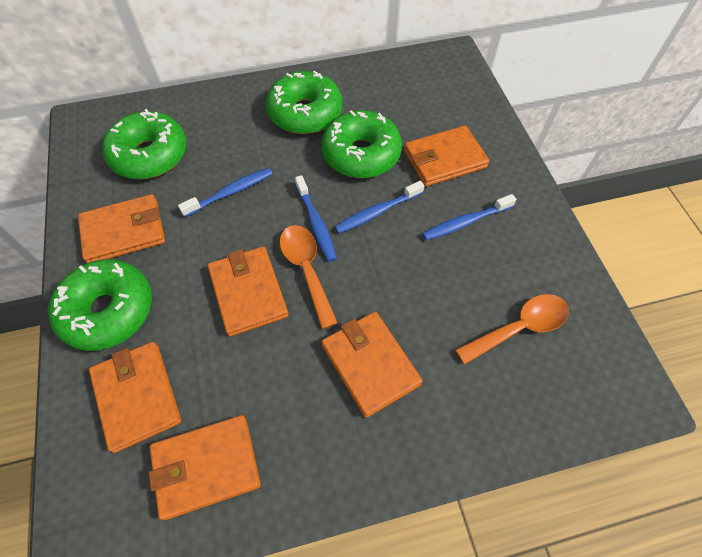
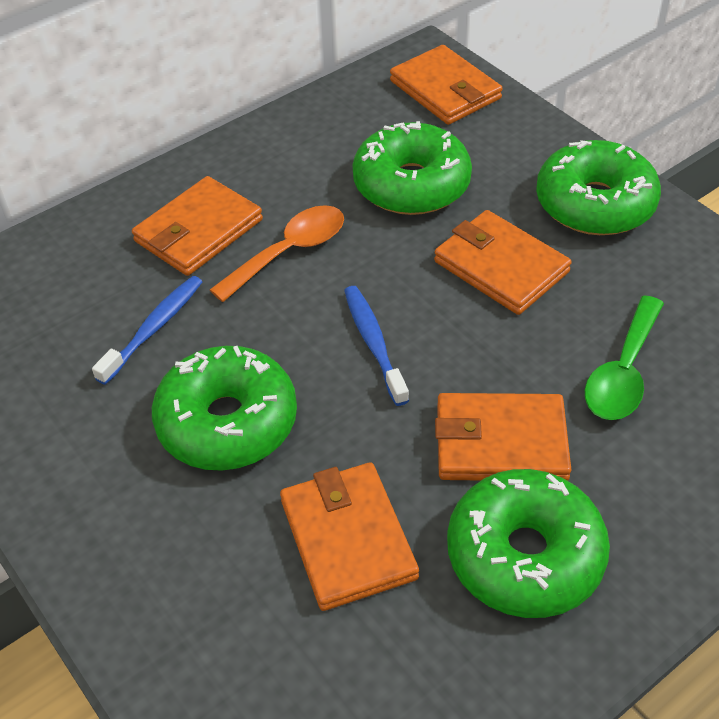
blue toothbrush: [178,168,272,217] [295,175,337,262] [335,181,424,234] [422,194,516,240] = 4 -> [92,276,202,385] [344,286,409,406] = 2
green spoon: none = 0 -> [585,295,664,420] = 1
orange spoon: [280,225,338,329] [455,294,569,365] = 2 -> [210,205,344,302] = 1
orange wallet: [78,194,165,263] [89,342,181,453] [149,415,261,520] [208,246,289,337] [321,312,423,418] [404,126,489,187] = 6 -> [132,176,263,276] [280,462,419,611] [390,45,503,125] [434,210,572,315] [435,393,571,481] = 5

